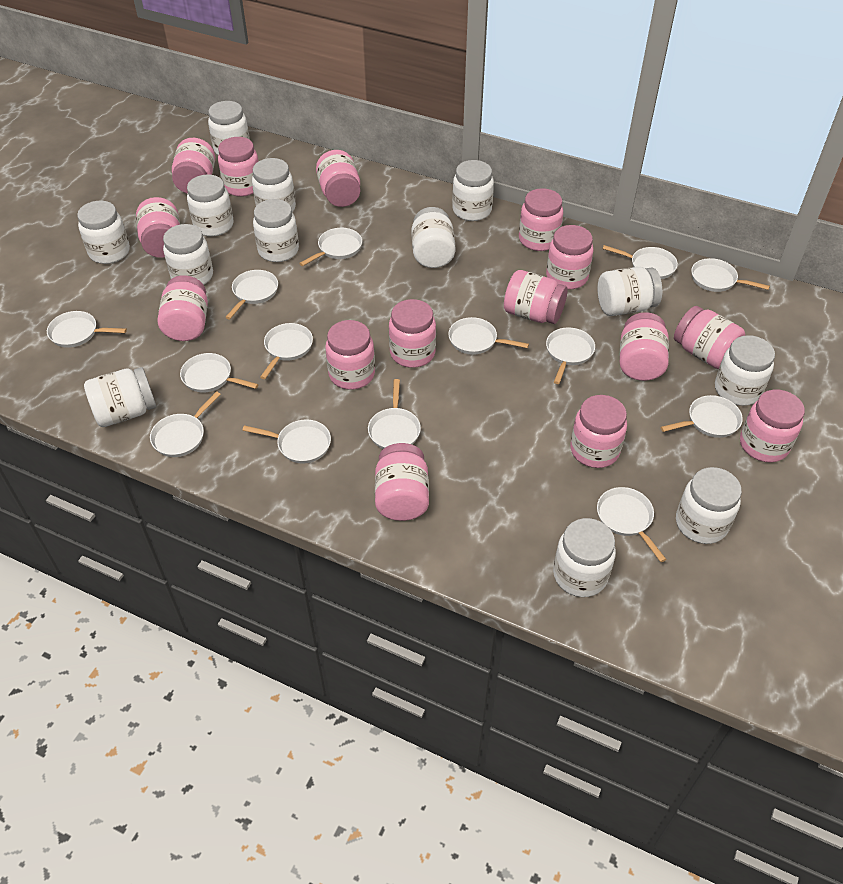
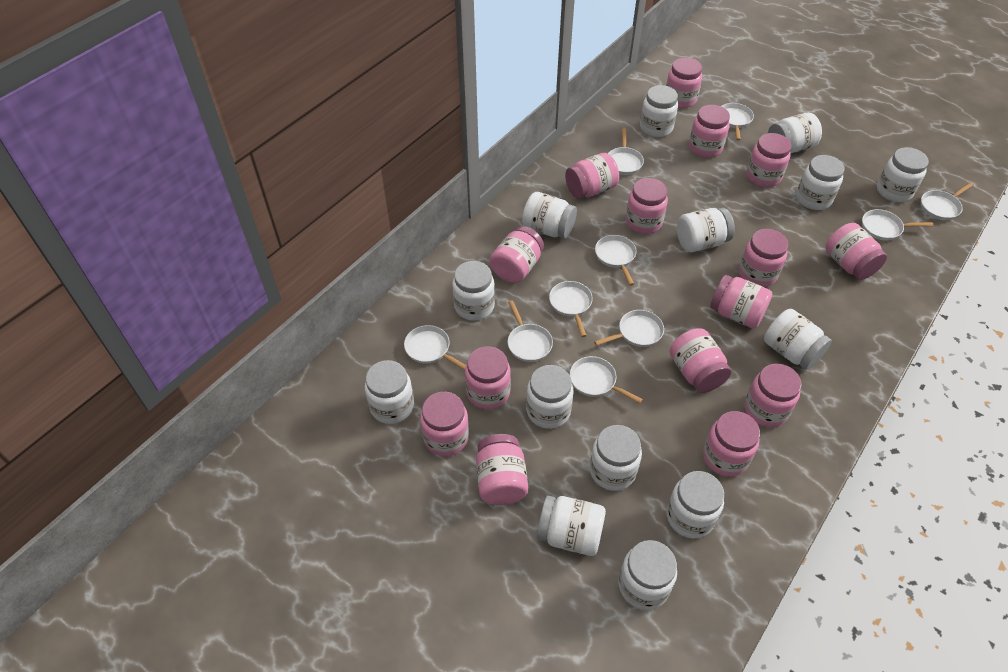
white jar: [77,201,130,264] [84,367,156,427] [163,224,213,285] [187,174,233,237] [208,101,250,155] [252,158,296,212] [253,199,299,262] [411,207,456,268] [452,160,494,221] [553,518,616,597] [597,267,662,316] [676,467,742,544] [715,335,775,406] = 13 -> [365,360,414,424] [452,261,495,321] [522,192,577,239] [526,365,573,429] [537,495,606,556] [590,425,642,491] [619,540,677,610] [640,85,678,137] [667,471,724,538] [677,208,735,252] [764,309,832,370] [768,113,822,153] [796,155,845,210] [877,147,929,202] = 14
white pan: [47,311,127,348] [150,391,221,457] [180,353,258,392] [225,270,278,319] [242,420,331,463] [260,323,313,379] [299,228,362,266] [368,379,421,449] [448,317,529,355] [546,327,595,384] [597,487,666,562] [603,245,678,279] [661,395,743,438] [691,258,770,292] = 14 -> [404,325,466,370] [508,300,553,362] [549,281,593,337] [570,356,643,403] [594,310,664,347] [595,235,637,286] [608,128,644,175] [721,103,754,140] [862,209,933,241] [921,182,974,220] = 10

